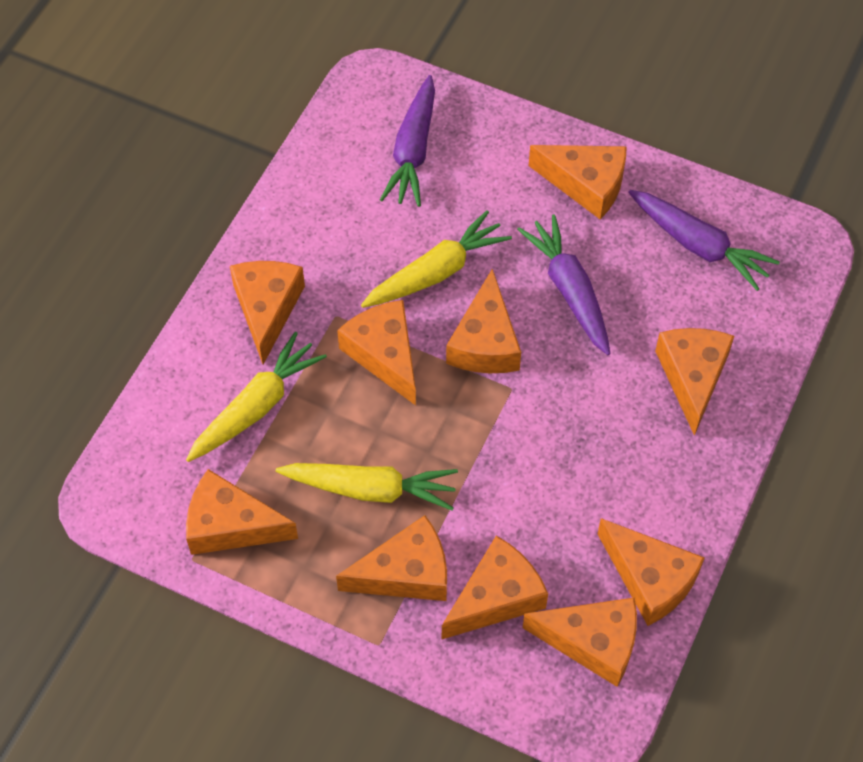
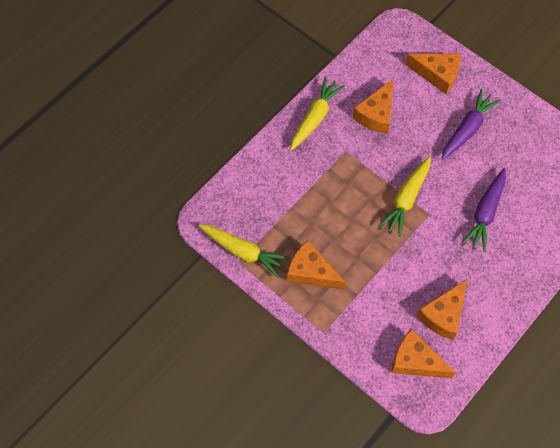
orange cheese: [186,469,298,555] [230,261,305,365] [336,515,447,601] [337,300,416,406] [442,536,548,639] [446,269,521,373] [523,597,637,687] [529,145,627,219] [598,518,705,626] [655,328,734,436] = 10 -> [287,240,346,290] [353,78,394,134] [392,329,456,378] [405,54,461,94] [417,279,467,340] = 5
purple carrot: [380,75,435,207] [517,214,611,355] [628,190,780,291] = 3 -> [442,89,501,160] [462,168,506,252] = 2

